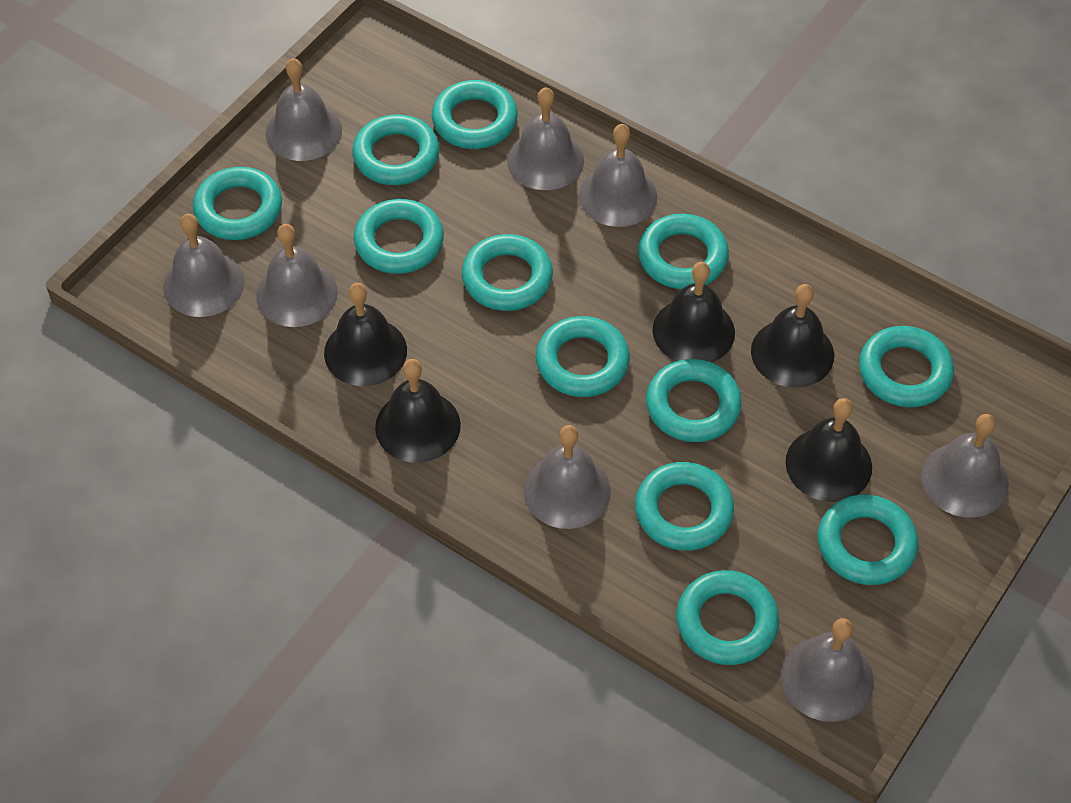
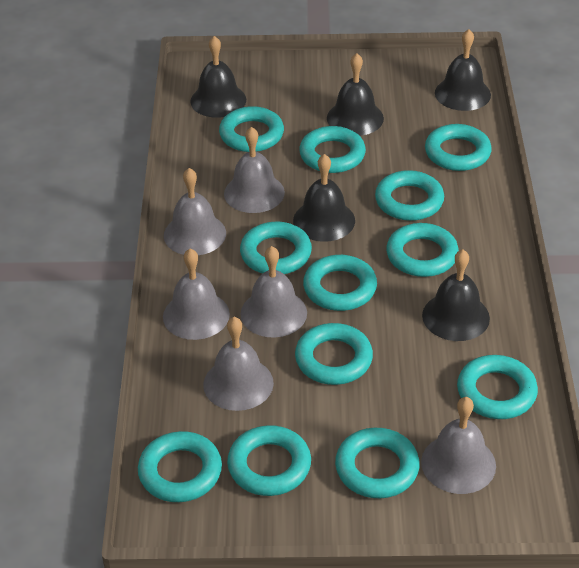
grey bell: [163,214,245,317] [256,224,338,327] [266,58,342,161] [507,87,584,190] [524,425,611,529] [579,124,657,227] [781,618,874,722] [921,414,1009,518] = 8 -> [163,248,230,340] [164,168,226,255] [203,317,274,411] [224,127,285,213] [241,246,307,338] [421,397,496,494] = 6

